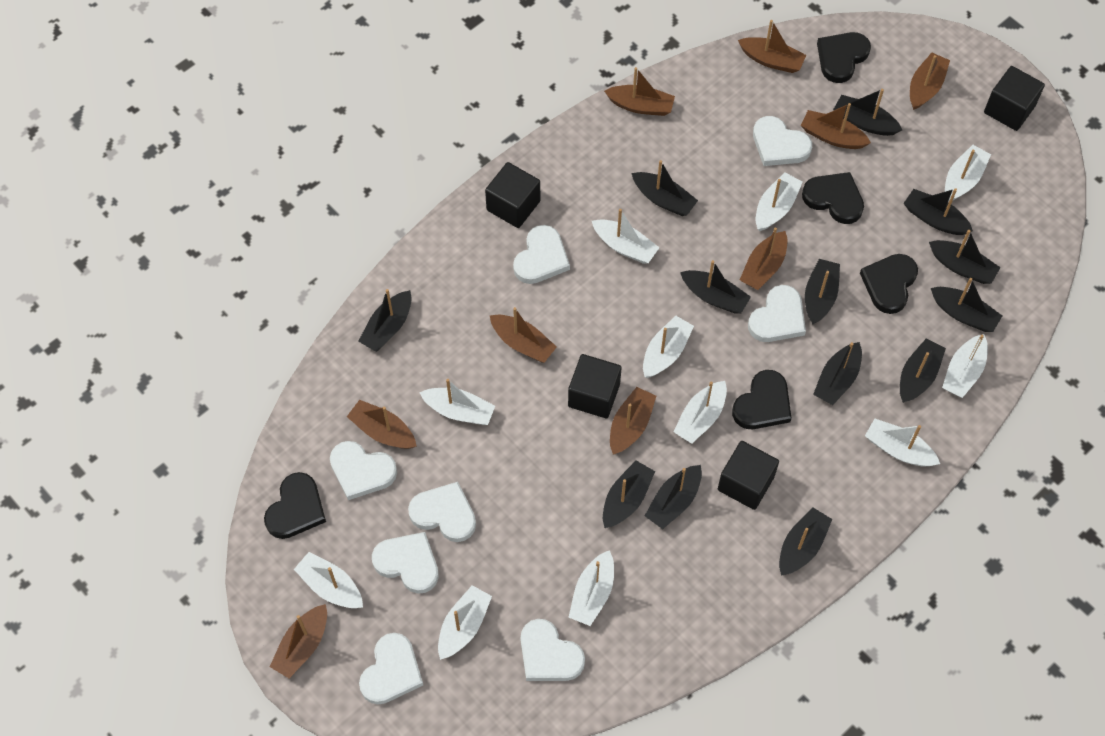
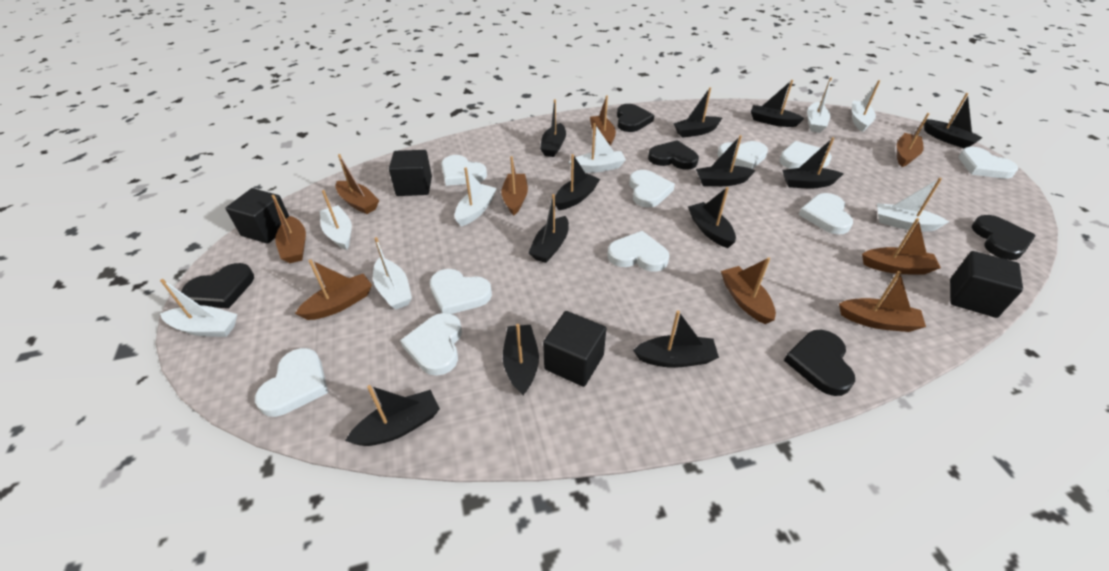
black boat: [358,289,412,352] [603,461,655,528] [631,160,698,216] [645,465,702,529] [680,260,751,314] [779,507,832,576] [805,259,840,325] [813,342,862,405] [833,89,902,136] [900,339,946,403] [903,188,973,235] [929,230,1001,284] [931,278,1002,332] = 13 -> [345,385,440,446] [503,324,539,395] [528,194,569,263] [540,99,566,157] [555,154,600,210] [633,311,719,368] [673,87,722,138] [688,187,736,248] [696,135,756,186] [751,80,805,127] [782,137,844,188] [924,93,983,148] = 12
white boat: [294,552,363,608] [419,379,495,425] [438,585,492,660] [568,550,614,626] [592,209,659,264] [643,315,694,378] [673,381,727,444] [756,172,803,231] [865,419,940,467] [942,334,988,398] [945,145,991,202] = 11 -> [160,279,237,337] [320,190,352,250] [373,237,412,309] [455,167,497,226] [569,123,626,173] [807,77,832,133] [852,80,880,132] [877,178,949,232] = 8
white heart: [330,441,397,500] [359,633,423,705] [372,532,439,594] [408,482,476,542] [513,225,570,284] [520,619,585,681] [748,285,806,342] [753,116,812,166] = 8 -> [255,348,328,417] [400,313,462,376] [430,269,492,314] [441,155,487,186] [608,231,669,272] [629,170,675,207] [717,141,768,169] [779,141,832,169] [799,193,853,234] [959,147,1018,179] = 10

